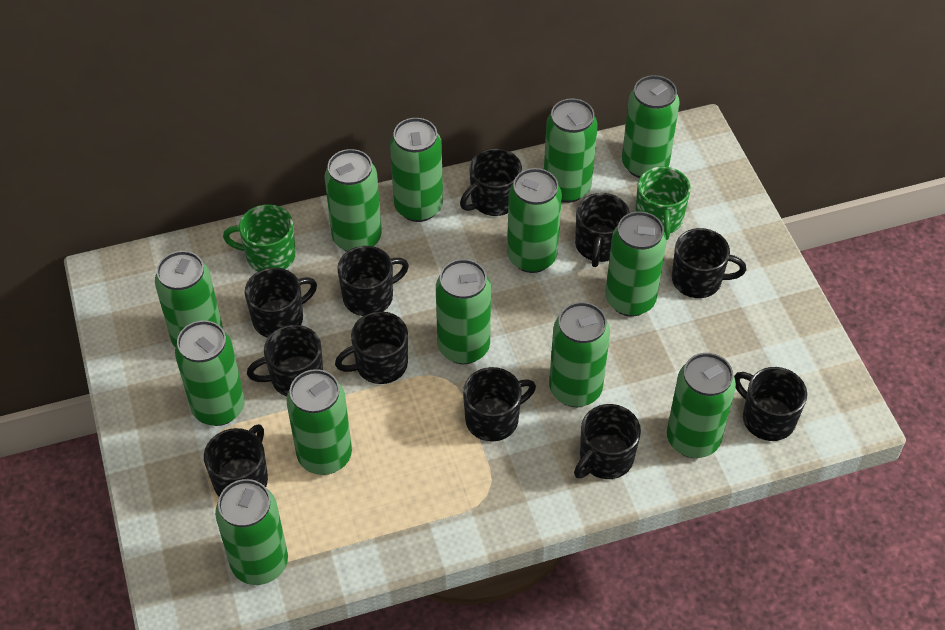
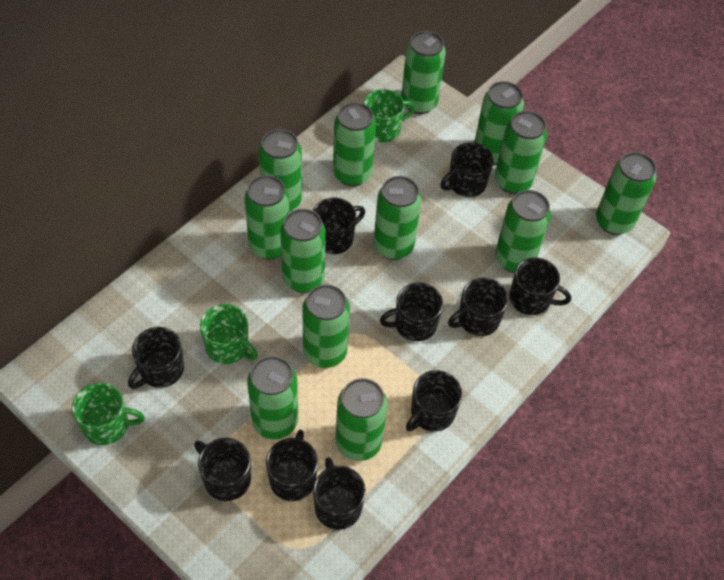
black mug: [204,424,268,497] [245,268,317,338] [247,325,323,396] [335,311,408,384] [337,246,409,316] [460,148,522,216] [463,367,536,442] [574,404,641,479] [575,193,630,267] [672,228,746,298] [734,367,807,441] = 11 -> [128,327,184,389] [194,438,251,501] [266,430,318,501] [313,198,365,254] [313,457,366,530] [380,282,443,341] [406,370,462,432] [440,142,494,197] [448,278,508,336] [509,257,571,315] = 10
green mug: [223,204,296,272] [635,167,691,240] = 2 -> [72,383,145,445] [200,304,258,364] [364,89,415,142] = 3

